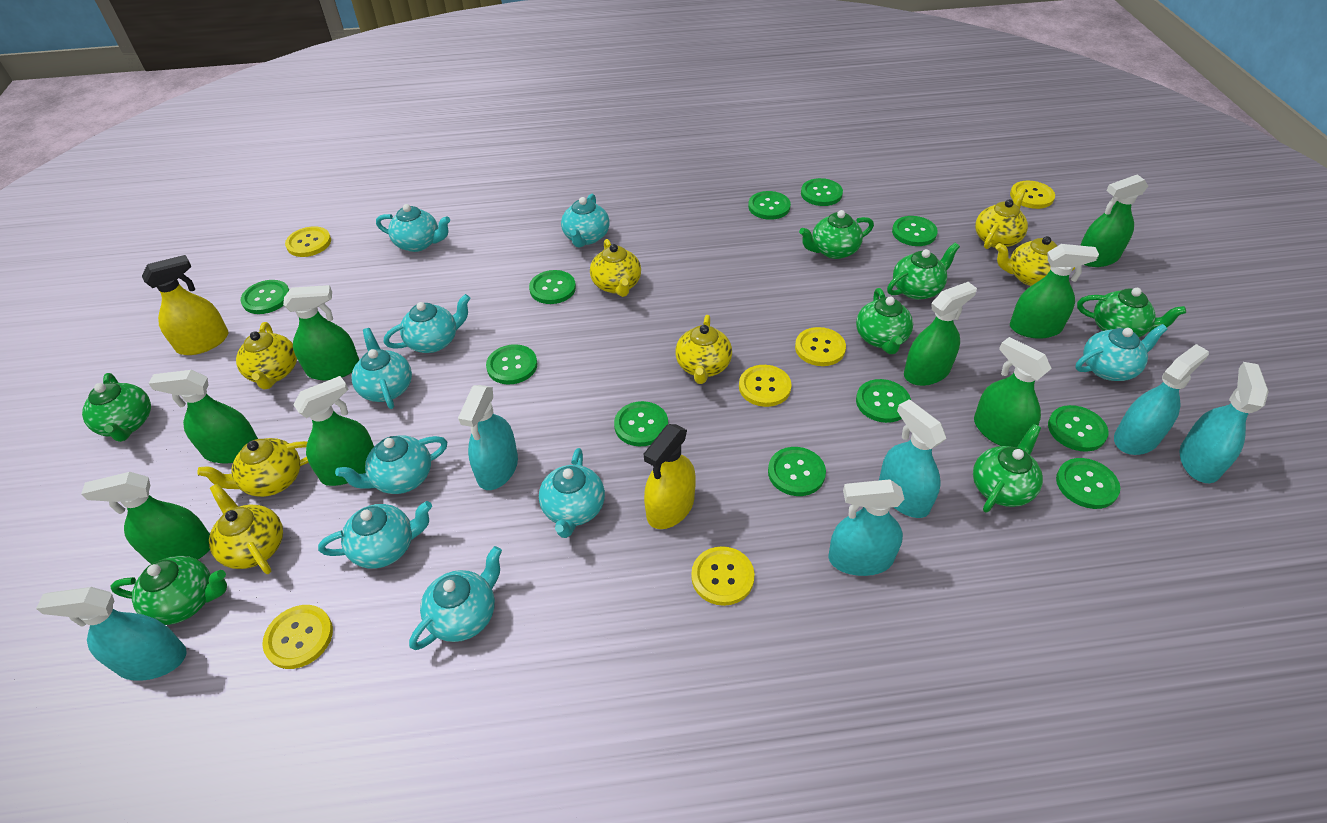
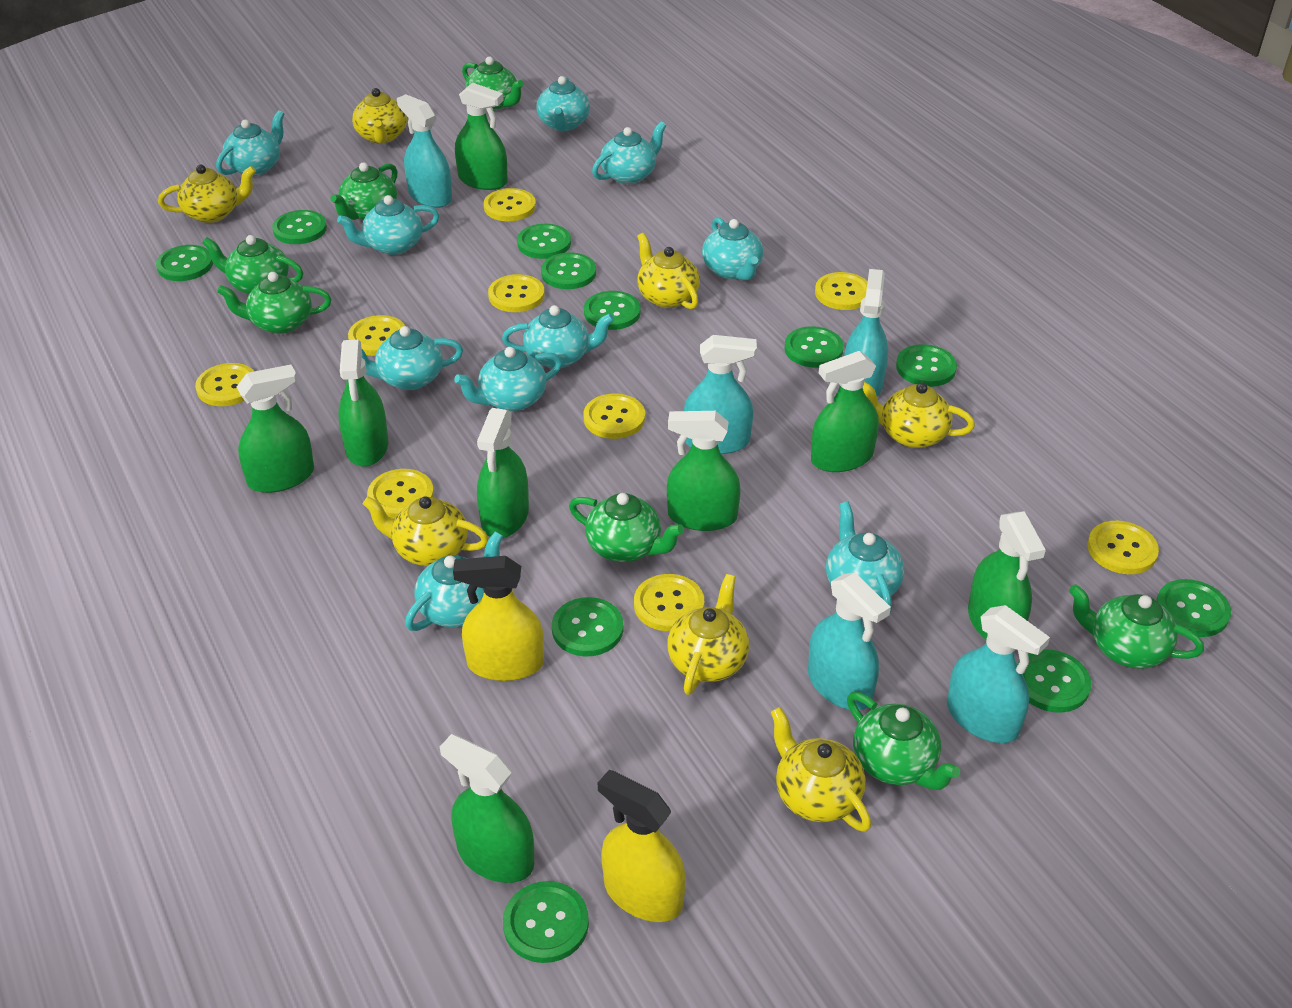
turquoise spray bottle: [36,587,187,681] [458,385,518,490] [829,480,905,576] [879,399,946,518] [1114,344,1209,455] [1180,362,1269,483] = 6 -> [397,94,452,208] [684,335,757,454] [808,572,891,710] [844,269,888,397] [947,605,1050,743] = 5
turquoise teapot: [318,501,432,569] [335,435,447,494] [351,328,412,409] [376,204,450,252] [384,294,470,353] [409,546,502,650] [539,448,605,538] [561,194,610,247] [1075,324,1167,381] = 9 -> [216,110,284,176] [337,195,440,255] [362,326,463,390] [405,531,503,631] [454,347,562,411] [502,305,614,368] [537,76,590,131] [592,121,666,184] [702,217,763,280] [826,502,904,613] = 10
yellow button: [262,605,333,669] [285,226,331,257] [691,546,755,606] [739,365,792,407] [795,327,846,366] [1010,180,1055,209] = 6 -> [195,363,254,406] [348,315,405,356] [367,469,434,519] [484,188,536,221] [488,274,545,312] [584,393,645,439] [634,574,704,631] [815,272,868,310] [1087,521,1159,574] = 9

